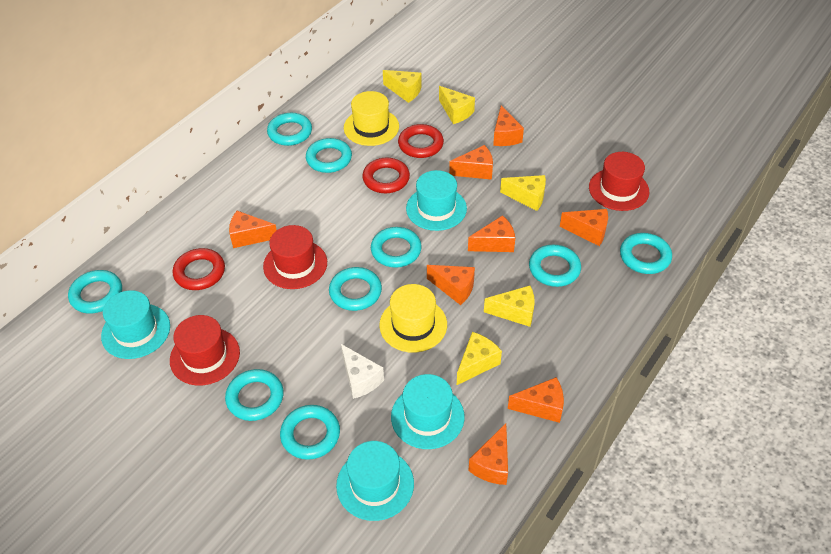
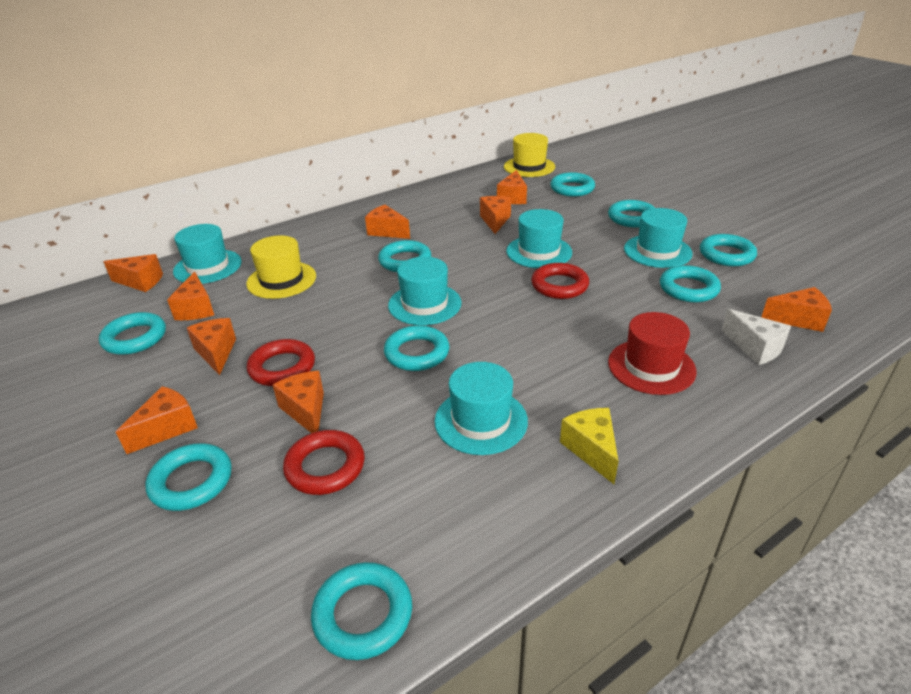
orange cheese: [229,211,277,248] [427,265,475,305] [449,145,493,180] [468,215,515,252] [468,423,508,485] [493,105,524,146] [508,377,564,423] [560,209,608,246] = 8 -> [103,254,163,292] [116,386,198,454] [167,271,214,320] [187,318,236,375] [273,371,324,433] [365,205,410,239] [480,196,511,234] [497,170,527,204] [761,287,832,332] = 9
red hat: [170,315,240,385] [263,225,327,289] [589,152,649,211] = 3 -> [608,312,697,395] = 1
turquoise hat: [101,290,170,359] [336,441,414,521] [391,374,465,449] [406,170,467,231] = 4 -> [173,224,242,284] [388,257,462,325] [435,362,528,455] [506,209,572,268] [624,208,693,268] = 5
yellow cheese: [383,70,422,103] [439,86,475,124] [457,332,502,385] [484,286,535,327] [500,175,546,211] = 5 -> [560,408,619,484] = 1

